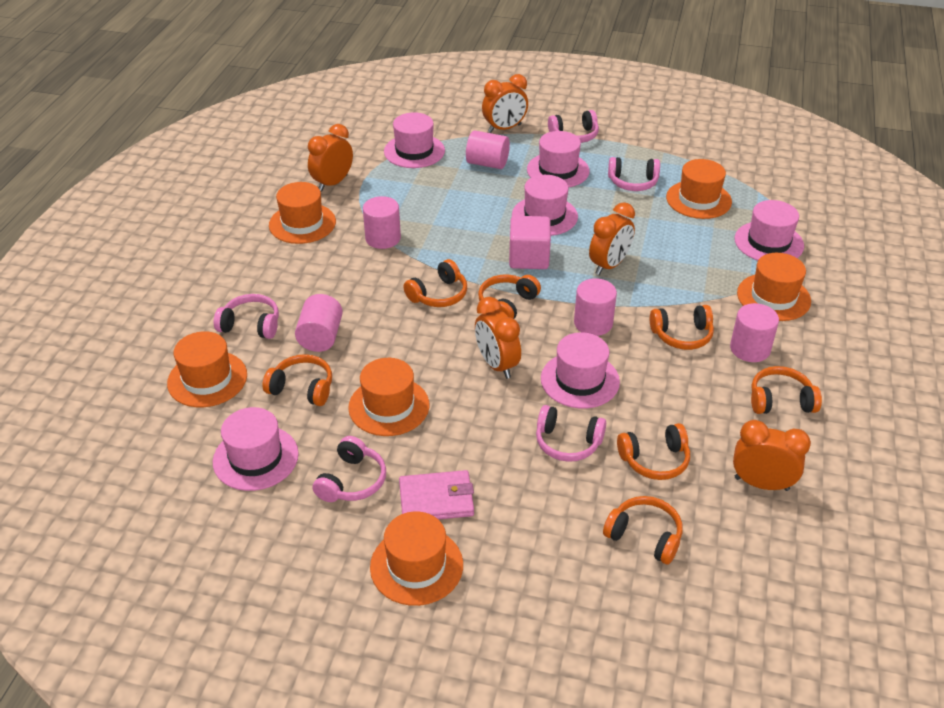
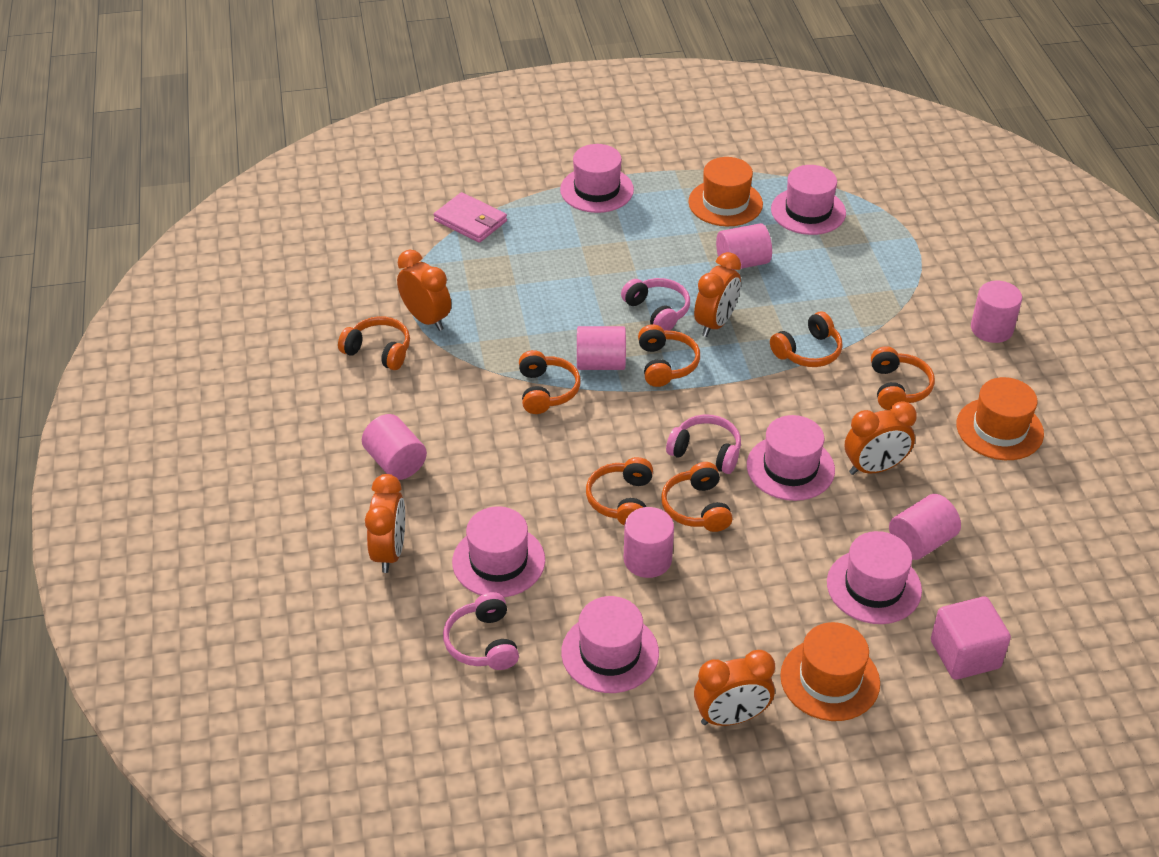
orange hat: [167,331,247,407] [269,182,336,244] [348,358,429,436] [370,511,463,606] [666,159,732,219] [737,253,811,321] = 6 -> [688,157,763,226] [780,622,880,721] [957,377,1044,460] = 3
pink cylinder: [295,294,343,352] [363,196,401,249] [466,131,510,169] [574,278,617,336] [730,303,779,362] = 5 -> [362,414,427,480] [577,326,626,370] [624,507,674,578] [716,223,772,270] [889,494,961,560] [971,281,1022,343] = 6
pink headphones: [214,294,279,339] [312,436,386,502] [536,405,606,462] [548,110,599,143] [608,157,660,191] = 5 -> [443,592,519,670] [621,278,690,331] [666,415,741,474] = 3

